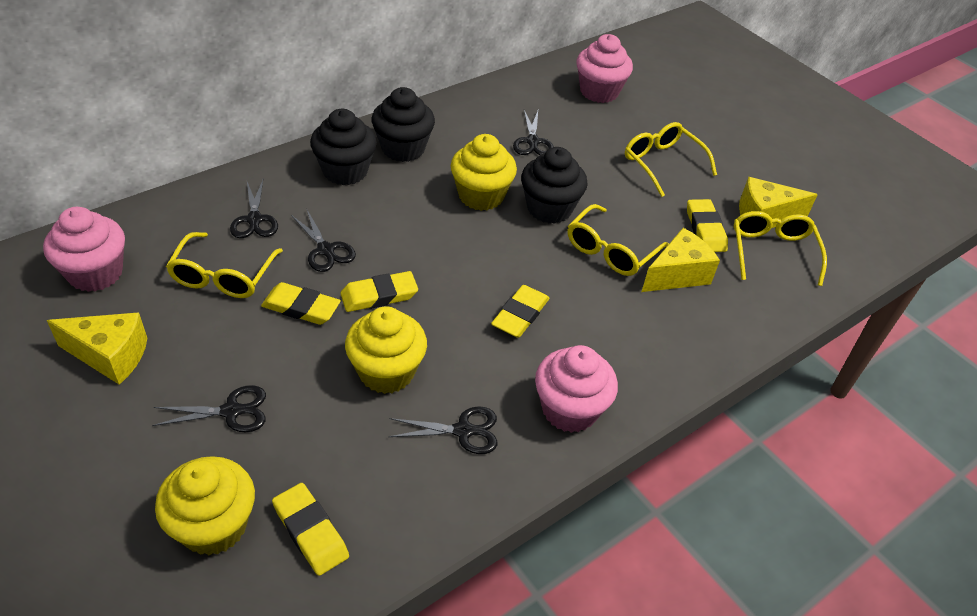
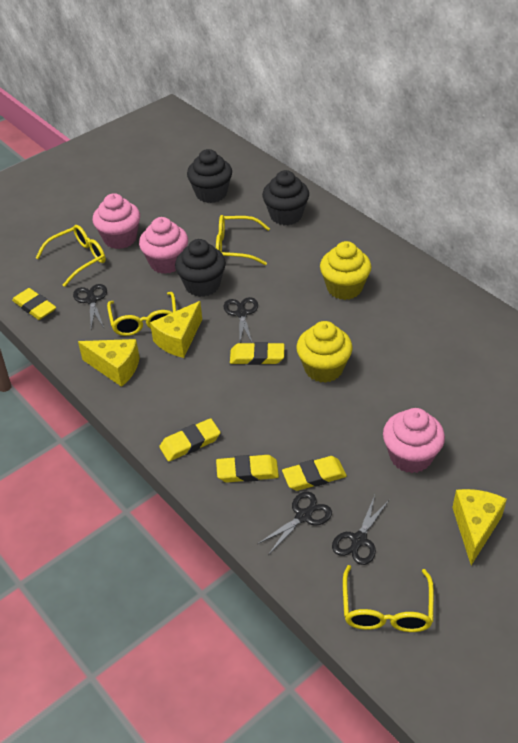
black scissors: [152,385,266,432] [230,180,278,238] [291,210,356,272] [388,406,497,454] [513,110,554,155] = 5 -> [73,284,107,329] [224,297,258,343] [258,492,332,555] [332,495,390,565] = 4
yellow cupcake: [155,456,255,555] [345,306,427,394] [451,134,517,211] = 3 -> [296,321,353,383] [320,241,371,300] = 2

